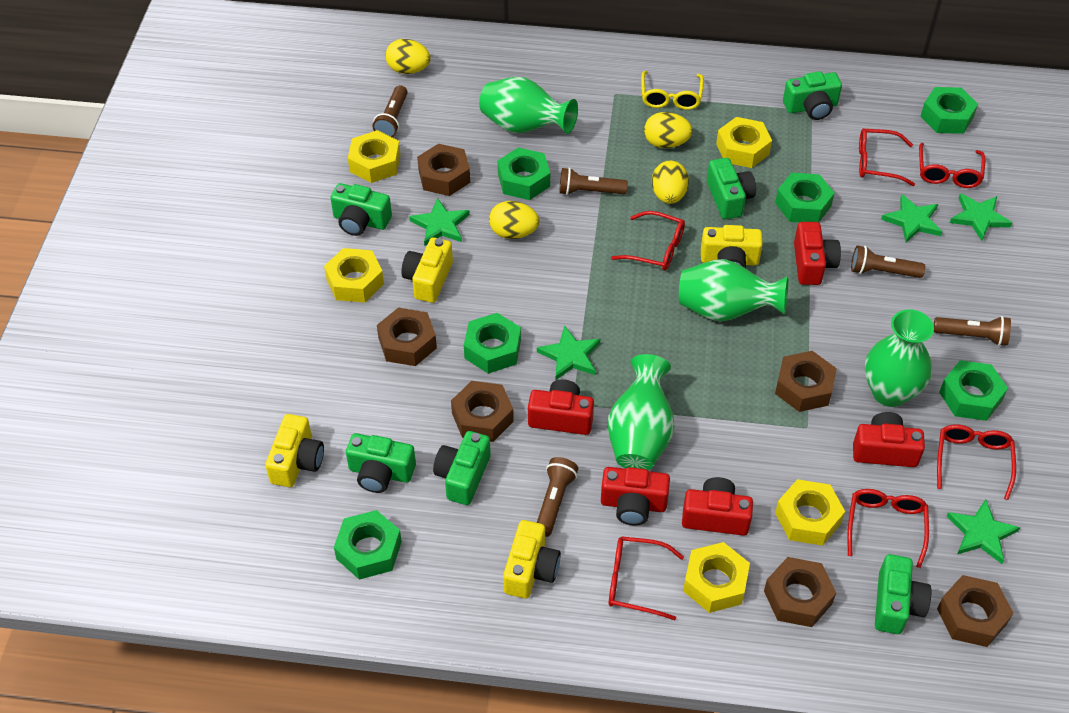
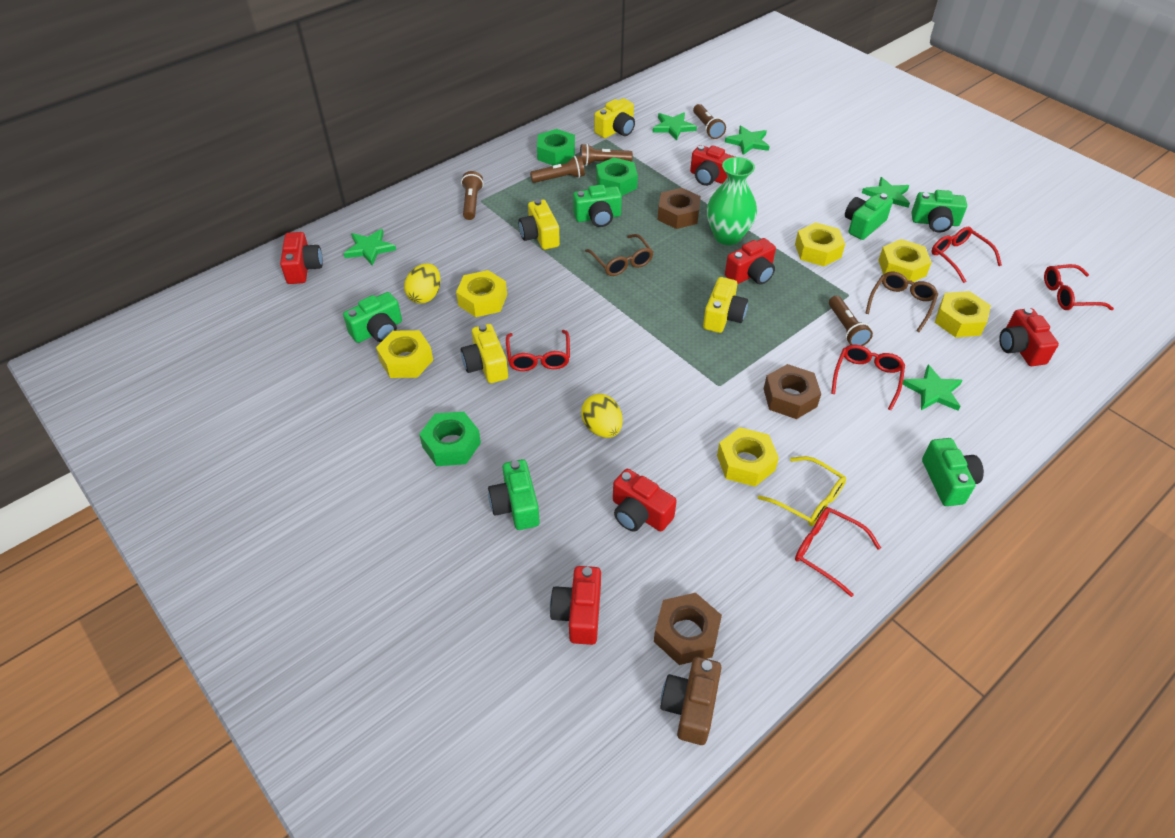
brown camera: none = 0 -> [660,657,721,745] = 1
brown glasses: none = 0 -> [585,234,653,276] [865,272,938,332] = 2
brown nut: [377,308,437,366] [417,144,470,196] [451,381,514,442] [764,557,836,627] [775,351,837,412] [937,575,1013,647] = 6 -> [654,593,722,665] [658,188,701,229] [764,364,821,419] = 3
green nut: [334,510,402,580] [464,313,521,374] [498,147,550,200] [775,173,835,222] [920,87,978,134] [939,360,1008,421] = 6 -> [419,412,481,466] [537,129,575,165] [596,157,638,196] = 3
green vase: [479,77,578,134] [608,354,675,470] [679,259,788,321] [865,309,934,407] = 4 -> [707,157,757,245] = 1
red camera: [528,379,594,435] [601,467,670,526] [682,477,753,536] [794,222,841,285] [853,412,925,467] = 5 -> [280,232,323,284] [550,566,601,645] [613,469,677,532] [690,145,735,186] [725,238,776,285] [999,308,1059,366] = 6
red glasses: [609,536,684,620] [611,211,685,271] [847,489,929,568] [859,128,915,186] [919,143,985,188] [937,424,1016,500] = 6 -> [506,330,570,371] [795,507,881,597] [831,345,905,410] [931,227,1002,283] [1044,264,1114,310] = 5
yellow egg: [385,39,431,74] [489,201,539,239] [644,112,693,148] [652,161,689,204] = 4 -> [404,263,441,303] [581,394,623,438] = 2
yellow nut: [324,248,384,303] [348,130,400,183] [683,542,750,613] [716,117,772,168] [775,479,845,546] = 5 -> [376,330,433,378] [456,270,507,317] [717,427,779,487] [795,222,845,266] [878,239,932,282] [935,291,991,337] = 6

